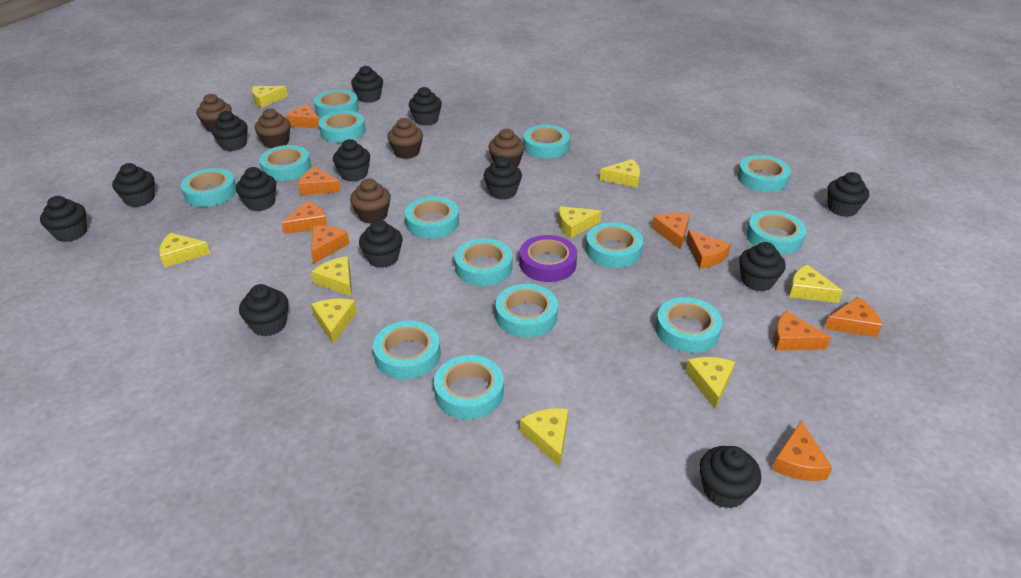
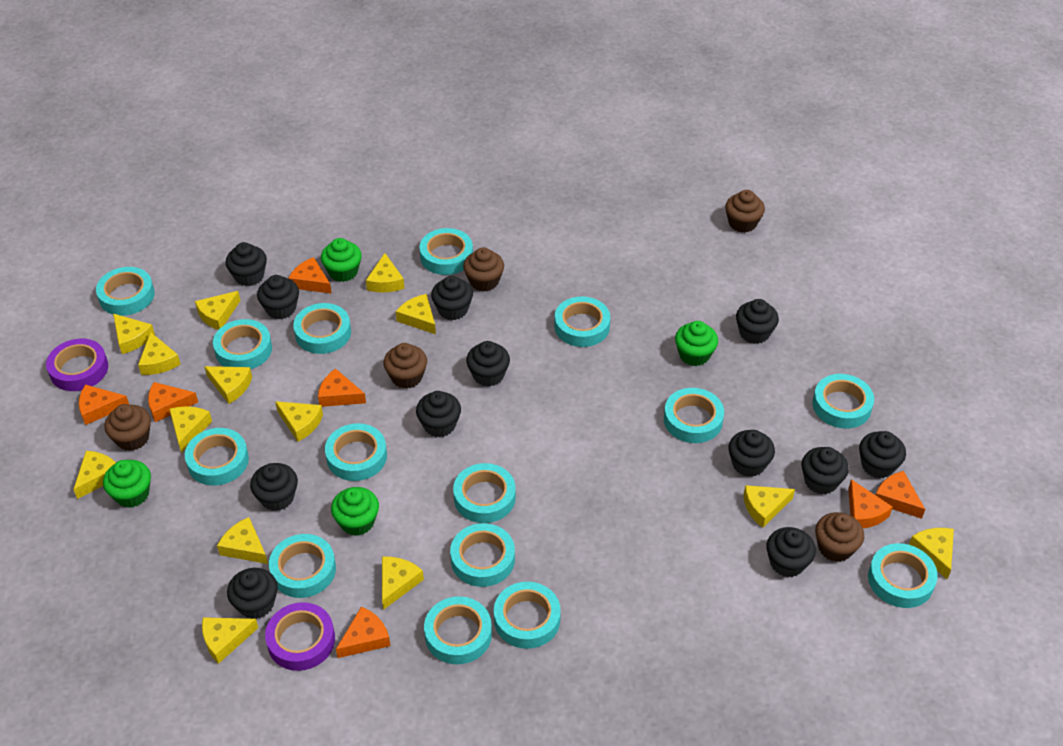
black cupcake: [40,196,87,242] [112,163,154,207] [211,111,247,151] [236,167,276,211] [239,284,289,336] [333,139,370,182] [351,66,383,103] [359,220,403,268] [409,87,442,126] [484,156,522,200] [699,446,761,508] [739,242,786,291] [827,172,869,217] = 13 -> [225,242,267,286] [227,568,278,619] [250,463,298,511] [257,275,299,319] [416,391,461,437] [431,276,473,320] [466,341,510,387] [729,430,775,477] [736,299,779,344] [766,527,816,577] [802,447,849,494] [859,431,906,478] = 12
green cupcake: none = 0 -> [103,460,151,508] [321,238,362,282] [331,487,379,536] [675,321,718,366] = 4
orange cheese: [282,201,327,234] [286,104,320,129] [298,166,341,195] [311,225,349,264] [652,213,690,250] [686,230,731,269] [772,421,833,481] [774,311,831,351] [824,297,882,337] = 9 -> [79,385,129,425] [148,382,198,422] [288,257,332,294] [318,368,366,407] [336,606,390,658] [848,479,893,528] [876,471,925,519] = 7
purple tape: [519,235,577,282] = 1 -> [46,339,108,391] [265,602,335,671] = 2
turquoise tape: [181,168,236,207] [259,145,311,181] [314,90,359,117] [319,111,366,143] [373,321,441,379] [405,196,459,239] [434,355,504,419] [454,238,512,286] [495,284,558,337] [523,125,570,159] [586,222,643,268] [655,297,723,353] [737,155,791,192] [746,210,806,254] = 14 -> [96,267,155,316] [185,428,249,486] [213,319,272,369] [269,534,336,598] [293,303,351,354] [325,423,387,481] [419,228,473,275] [424,596,492,664] [450,523,515,587] [453,463,516,523] [494,582,561,649] [554,296,610,347] [664,388,724,443] [813,374,874,428] [868,543,938,608] = 15
yellow cheese: [159,233,211,268] [252,86,288,108] [311,256,352,297] [311,299,357,344] [520,408,568,467] [558,206,601,239] [600,159,640,188] [685,357,735,409] [789,264,843,303] = 9 -> [73,451,116,499] [113,314,155,354] [138,332,181,375] [169,406,212,453] [195,291,240,330] [202,617,258,664] [204,366,252,404] [217,517,268,564] [275,401,323,442] [366,253,405,293] [382,557,424,610] [396,294,436,334] [744,485,795,528] [909,528,954,579] = 14

